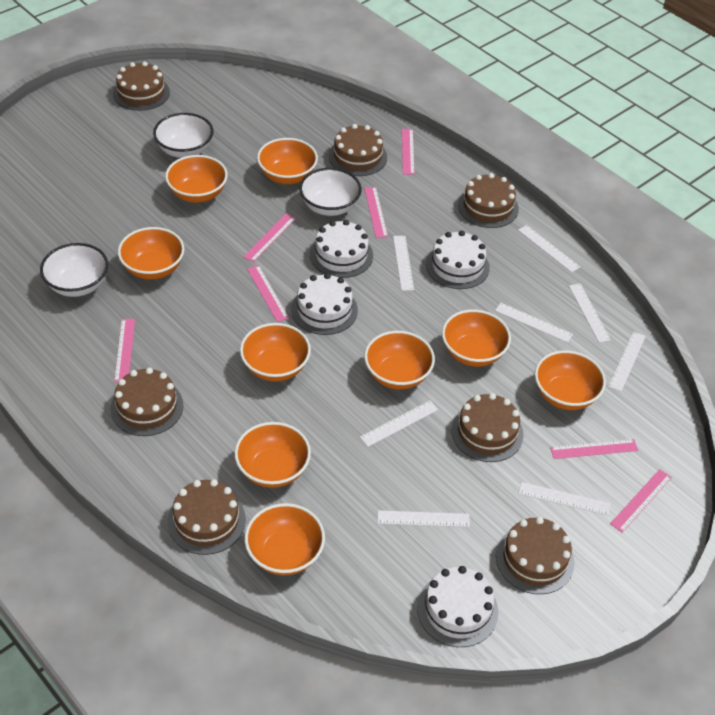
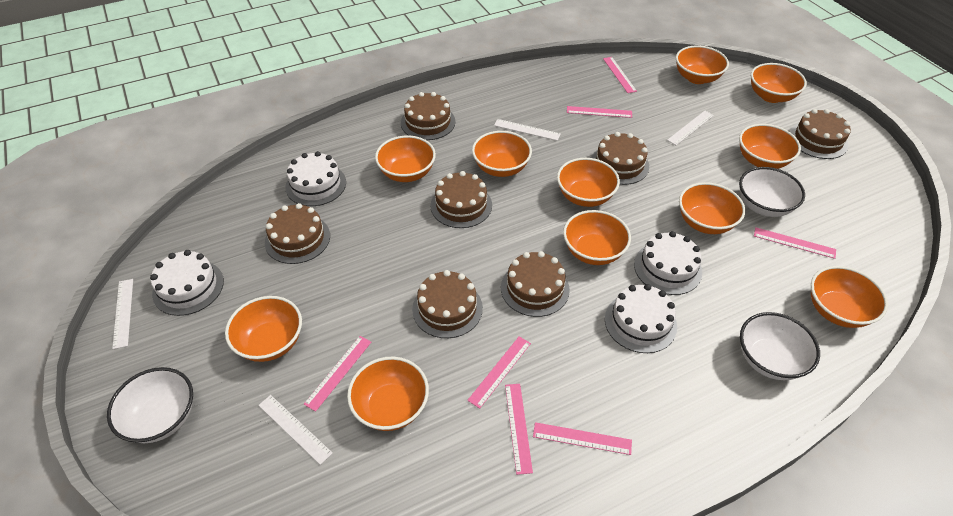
orange bowl: [118,227,185,280] [165,155,228,203] [234,422,311,488] [240,323,311,382] [244,503,325,575] [257,138,318,184] [364,331,435,390] [442,310,511,367] [535,350,606,410] = 9 -> [225,296,302,362] [347,357,429,431] [375,136,436,182] [472,131,532,177] [557,158,620,207] [563,210,631,265] [676,45,729,84] [679,182,745,234] [739,124,801,169] [751,63,807,103] [811,266,888,328] = 11
white ruler: [360,400,438,447] [377,510,470,527] [393,236,414,291] [495,303,573,343] [518,225,580,273] [519,482,610,515] [569,284,611,343] [608,331,646,392] = 8 -> [112,279,133,349] [258,395,333,465] [494,119,561,141] [667,111,714,145] = 4

